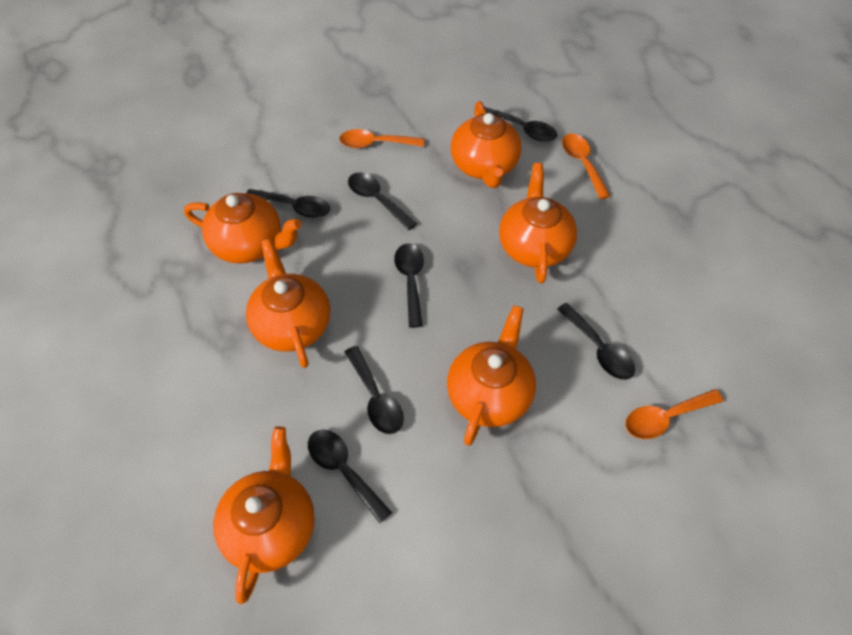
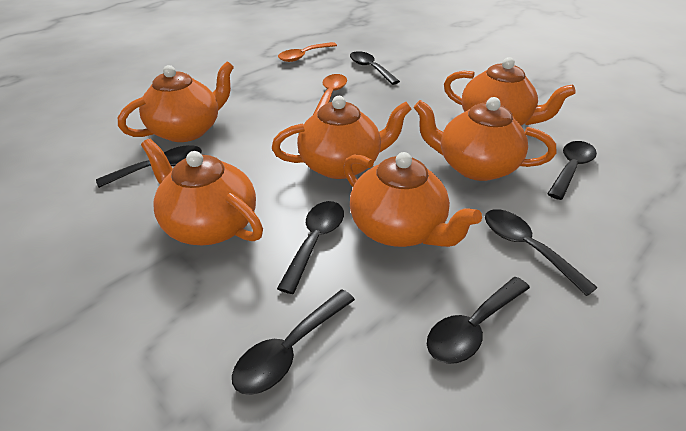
orange spoon: [339,129,424,148] [562,134,610,199] [625,389,724,439] = 3 -> [278,42,337,62] [313,74,347,115] = 2

